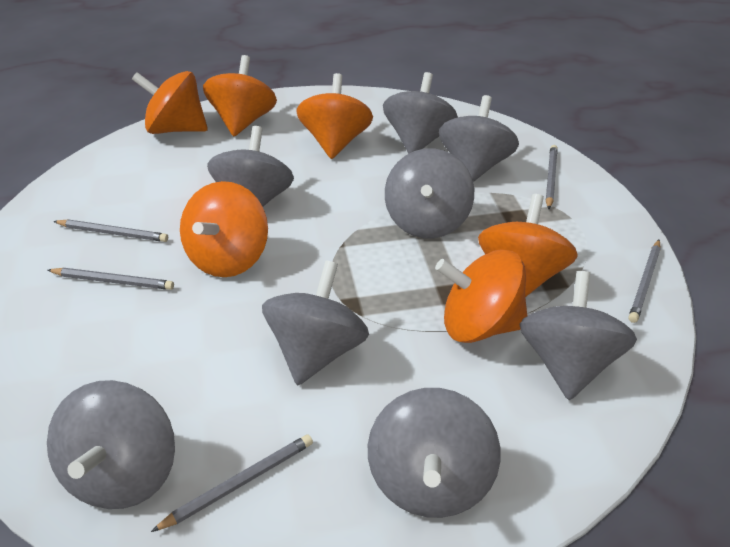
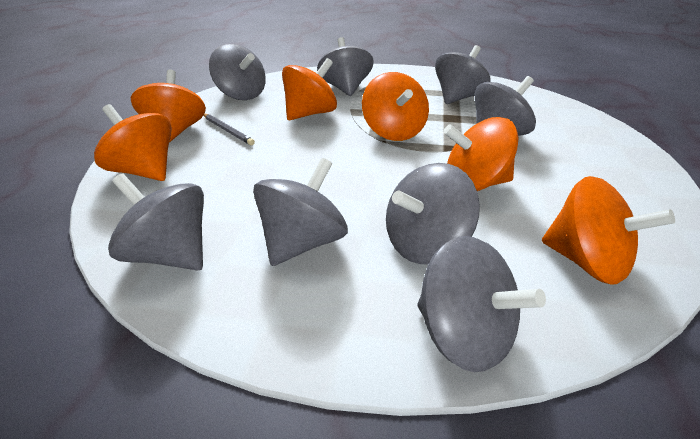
grey pencil: [47,268,174,290] [53,220,168,242] [151,434,313,532] [546,145,558,209] [629,240,661,323] = 5 -> [204,113,255,145] = 1

